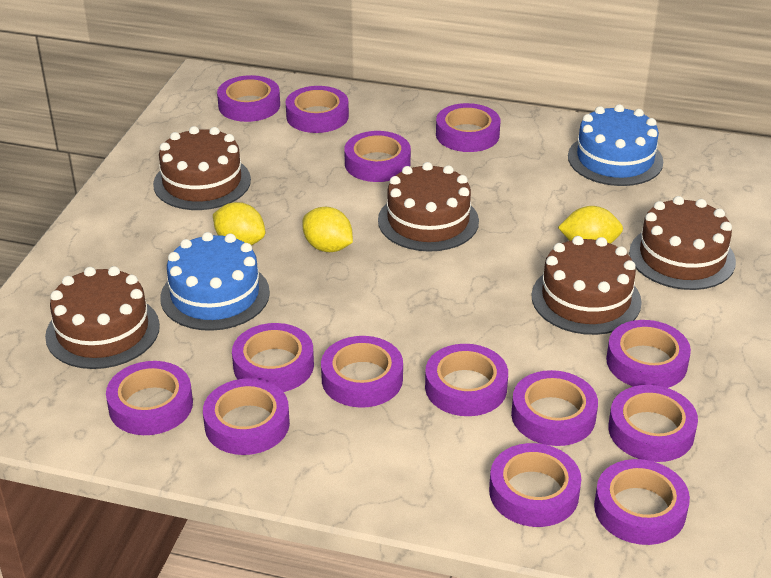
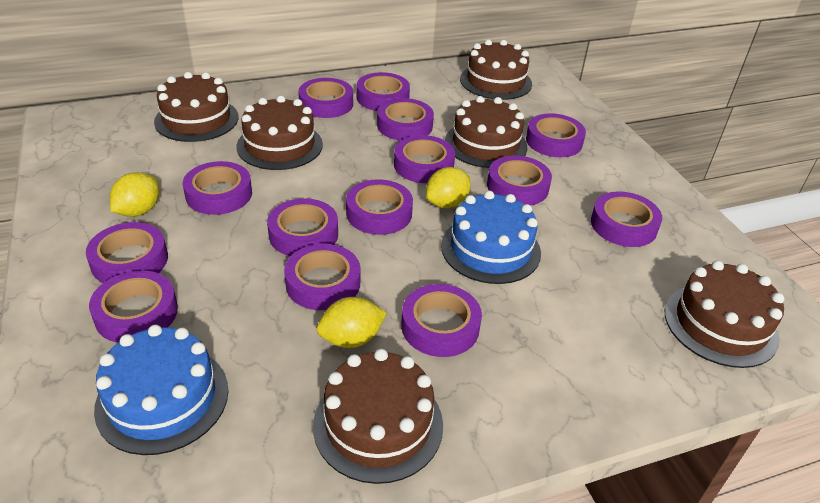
brown cake: [45,266,160,369] [153,126,251,210] [378,162,479,252] [531,236,642,335] [629,196,736,290] = 5 -> [154,72,239,142] [237,96,323,170] [313,349,443,484] [445,96,527,168] [460,39,532,100] [665,260,784,368] = 6

